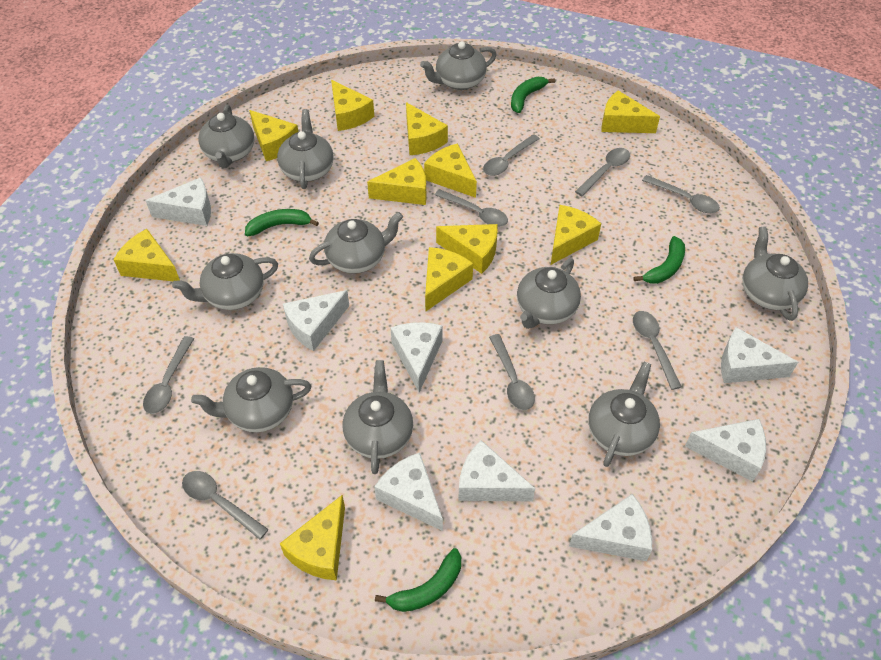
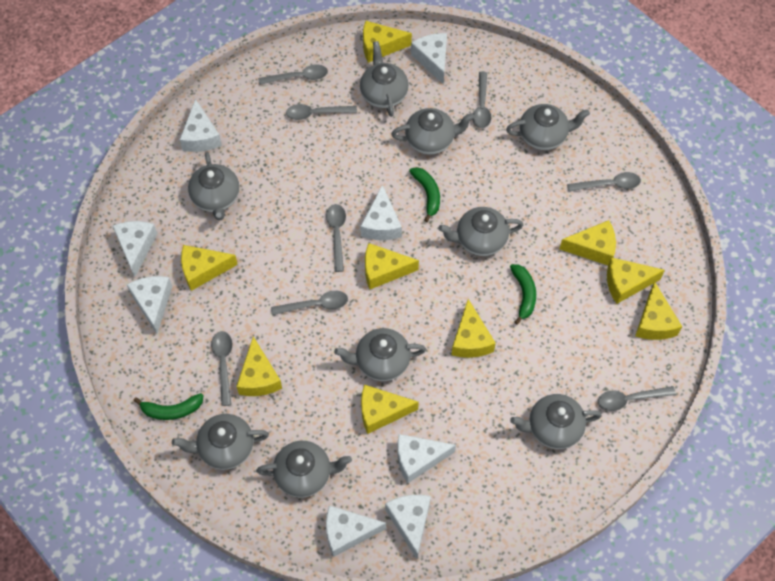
green banana: [245,209,319,236] [375,548,461,612] [511,77,555,113] [633,236,685,284] = 4 -> [134,393,204,420] [409,167,440,222] [510,264,536,325] = 3
grey teapot: [172,253,278,310] [191,367,312,432] [198,105,254,168] [277,109,334,189] [309,212,403,274] [342,360,413,474] [420,41,497,90] [517,258,581,329] [588,362,660,467] [742,226,808,321] = 10 -> [172,414,269,470] [188,152,240,221] [256,441,352,498] [334,328,426,381] [360,41,409,117] [391,108,474,154] [438,207,523,256] [506,104,590,150] [510,394,602,449] = 9
yellow cheese: [114,229,180,281] [249,110,299,161] [280,495,345,580] [331,80,374,131] [367,158,427,205] [406,102,448,155] [424,143,477,198] [425,247,473,312] [436,224,498,274] [551,205,601,265] [601,90,660,133] = 11 -> [181,245,238,291] [236,336,282,396] [361,385,419,434] [363,21,412,63] [365,243,419,289] [451,299,496,358] [560,220,616,265] [607,257,665,304] [635,281,682,340] = 9

